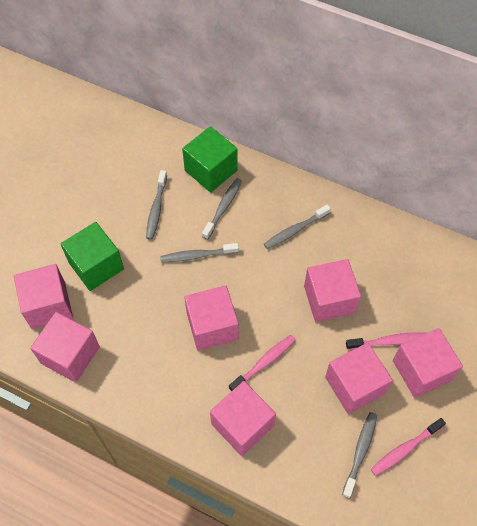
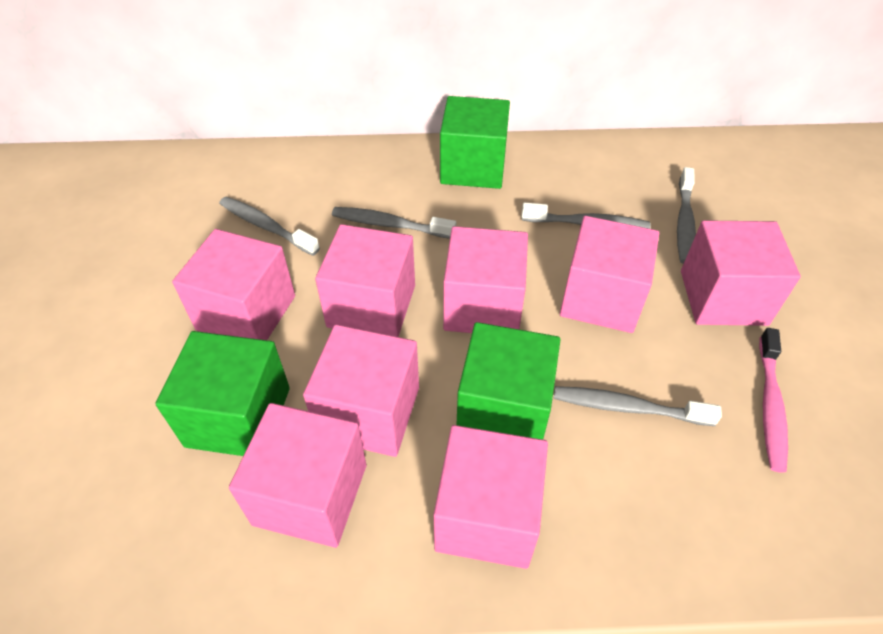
green cube: [61,222,124,291] [182,126,238,193] = 2 -> [156,331,290,456] [440,96,510,189] [456,322,560,440] = 3
pink cube: [14,264,73,329] [30,312,100,382] [184,285,238,351] [210,381,276,456] [304,259,361,322] [325,343,393,414] [393,328,463,398] = 7 -> [172,229,295,340] [229,403,366,548] [303,324,419,457] [315,224,415,337] [433,425,548,569] [443,226,528,333] [560,216,659,333] [681,220,801,326] = 8
pink toothbrush: [229,335,296,391] [346,332,426,350] [371,418,446,476] = 3 -> [759,328,788,473] = 1

